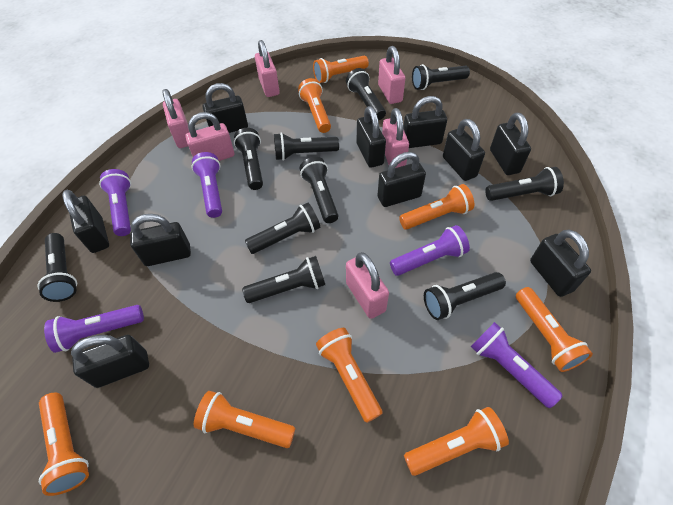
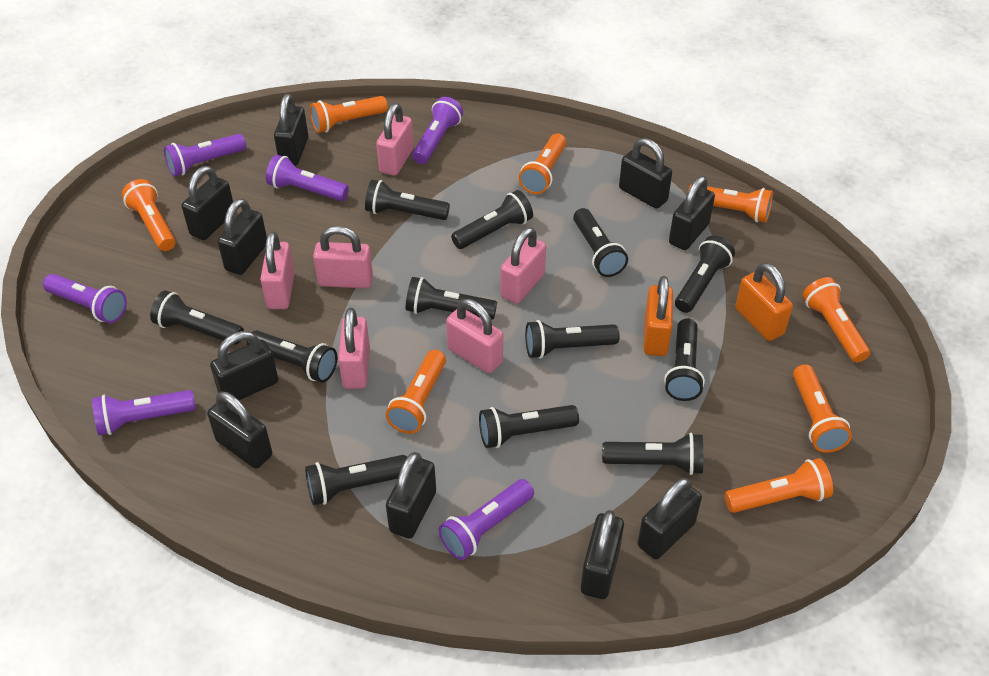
black flashlight: [37,233,77,302] [234,128,263,190] [242,256,325,303] [245,203,320,254] [274,133,339,161] [300,157,338,223] [346,68,386,120] [412,64,470,90] [424,272,506,320] [485,167,564,201] = 10 -> [150,290,244,345] [247,331,337,383] [305,455,407,505] [365,180,450,220] [406,277,497,320] [451,190,533,249] [479,405,579,448] [525,320,619,359] [573,208,628,277] [602,433,703,475] [664,318,705,401] [675,235,735,313] = 12
orange padlock: none = 0 -> [644,276,673,356] [735,263,793,341] = 2
purple flashlight: [44,305,144,353] [99,169,131,236] [191,152,222,218] [390,225,470,276] [470,322,563,408] = 5 -> [43,274,127,323] [92,390,196,435] [164,134,246,176] [266,155,349,201] [412,97,463,164] [439,479,534,560] = 6

